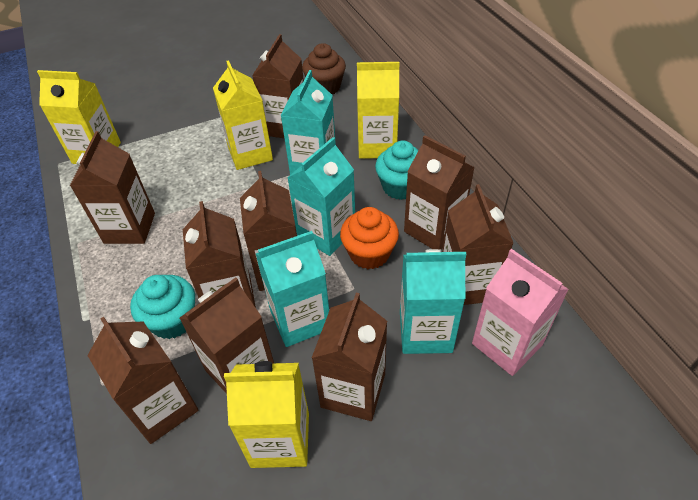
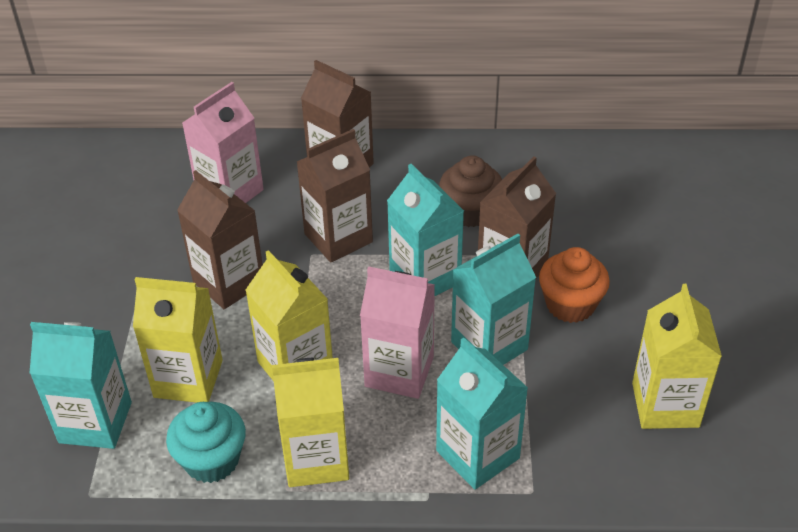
brown carton: [70,131,155,244] [87,317,198,444] [180,277,274,394] [183,201,256,308] [240,171,297,291] [252,34,304,138] [312,293,387,421] [404,135,475,250] [442,184,514,305] = 9 -> [177,170,263,309] [297,129,373,262] [301,60,374,167] [478,156,556,280] = 4
pink carton: [472,249,569,376] = 1 -> [182,82,264,203] [360,266,435,399] = 2
turquoise cupcake: [130,275,195,339] [375,140,419,200] = 2 -> [166,402,246,483] = 1

